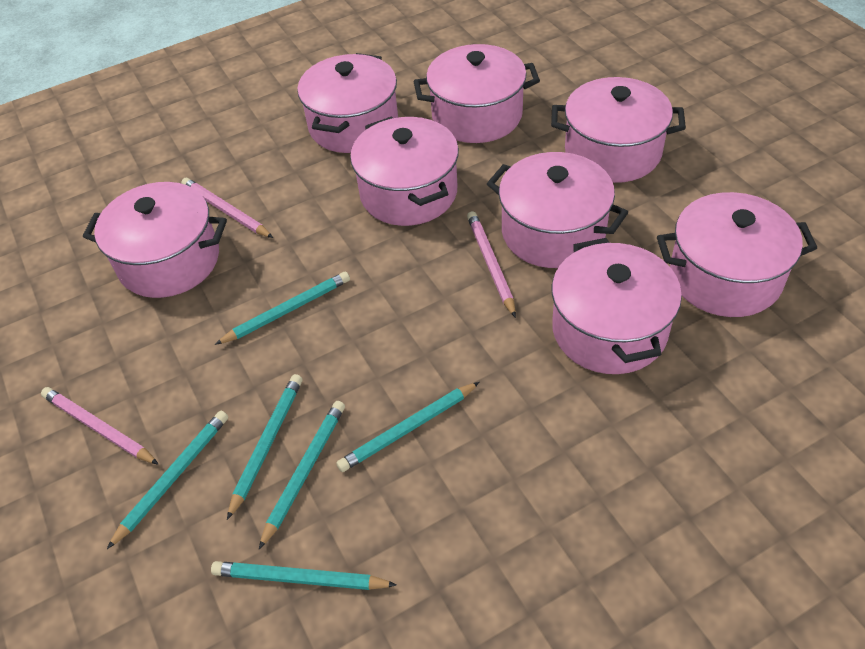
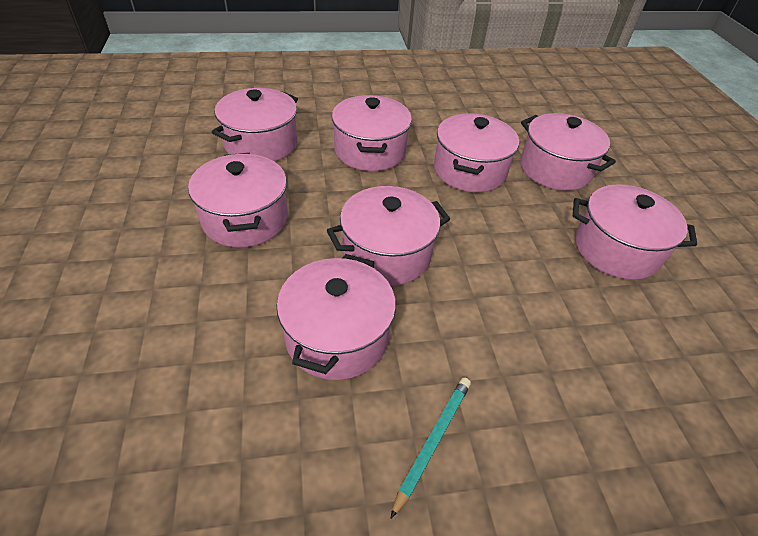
pink pencil: [41,387,159,465] [181,178,273,238] [467,211,516,318] = 3 -> none = 0
turquoise pencil: [107,411,228,549] [211,561,397,590] [215,272,350,345] [227,374,302,520] [259,401,345,549] [336,382,479,472] = 6 -> [390,378,471,519] = 1

